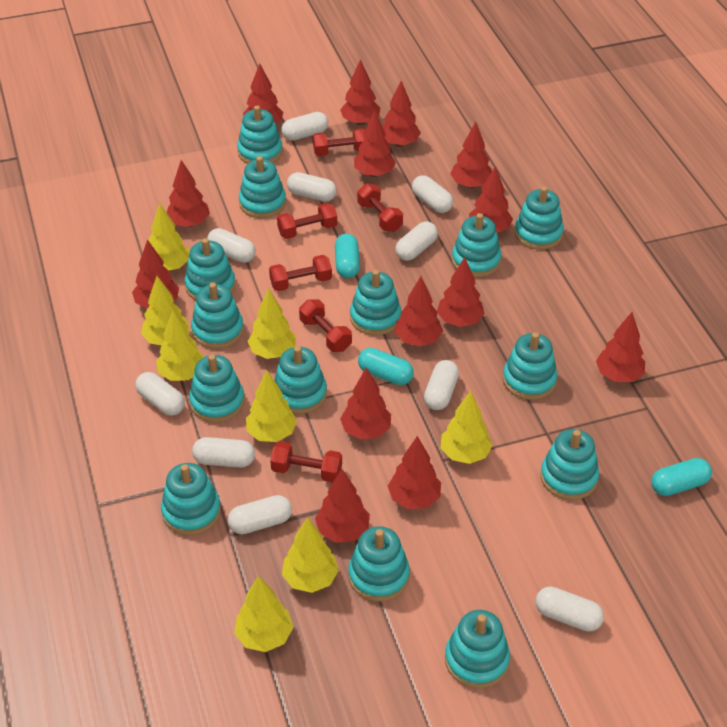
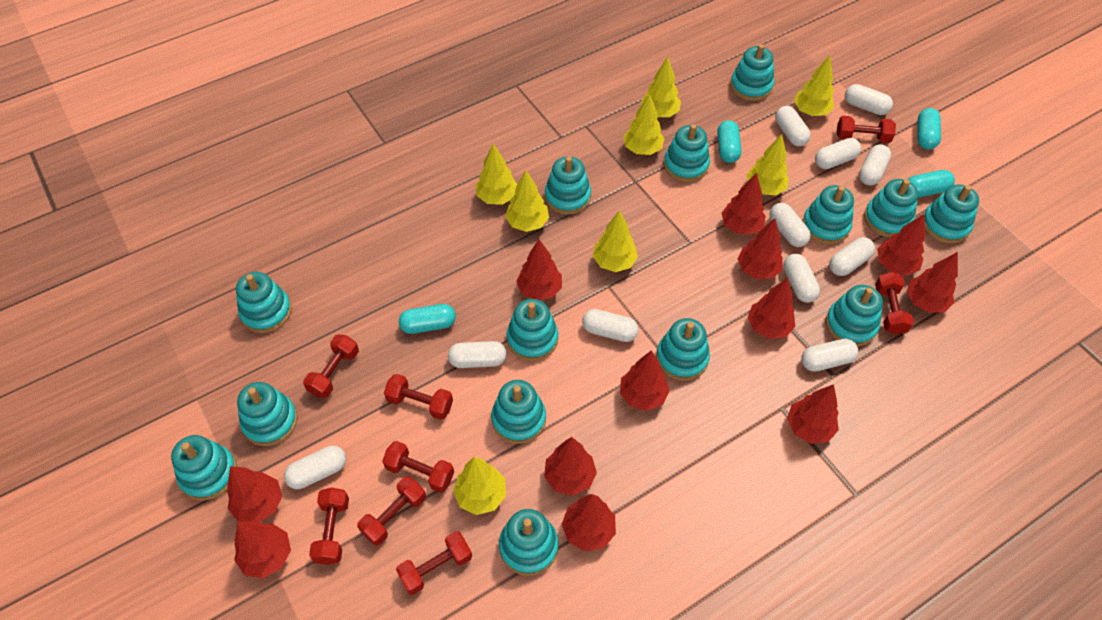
red dumbbell: [269,255,332,291] [270,441,342,482] [277,203,337,239] [299,299,352,352] [313,128,365,156] [357,183,403,232] = 6 -> [303,335,359,398] [309,487,349,565] [357,476,426,546] [382,441,454,493] [384,374,453,420] [396,531,472,595] [837,116,896,143] [875,272,914,335] = 8
red tree: [132,239,179,309] [167,160,210,227] [243,63,283,124] [315,469,370,543] [340,59,380,125] [340,367,391,439] [354,111,396,177] [382,81,421,147] [388,436,441,509] [395,276,443,346] [437,257,485,327] [450,122,492,188] [469,166,513,233] [596,312,645,382] = 14 -> [227,466,282,523] [234,521,291,578] [516,239,562,300] [544,437,597,496] [562,494,616,551] [620,350,670,411] [721,173,765,235] [738,218,783,279] [748,278,795,339] [787,384,839,444] [877,214,925,276] [907,252,958,313] = 12
turquoise capsule: [335,234,360,278] [358,348,414,385] [651,458,712,496] = 3 -> [399,304,456,334] [717,120,741,163] [908,170,955,198] [918,108,941,149] = 4
white capsule: [135,372,185,416] [192,437,255,468] [207,228,256,263] [228,495,292,534] [281,112,328,141] [287,172,337,202] [395,221,438,261] [412,175,453,213] [424,360,459,410] [535,587,604,632] = 10 -> [284,446,346,489] [448,341,507,368] [582,309,639,342] [770,203,811,247] [775,106,811,146] [783,254,820,303] [801,338,858,372] [815,138,861,169] [829,237,875,276] [845,84,893,115] [859,144,891,185] = 11

